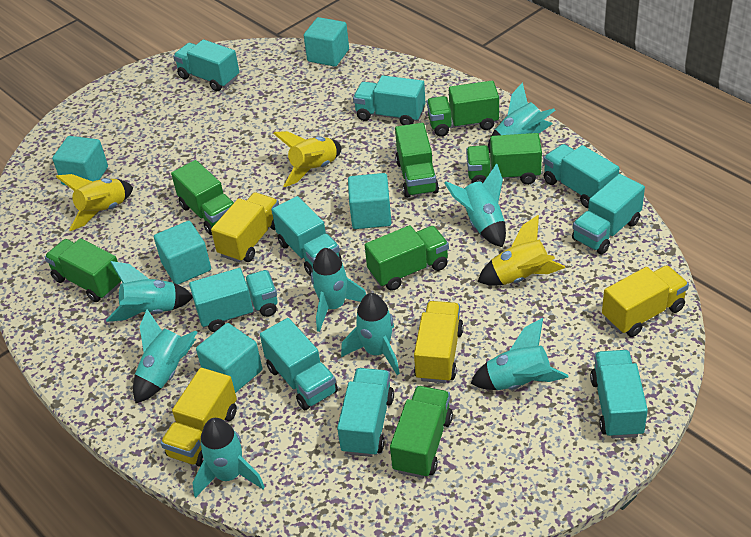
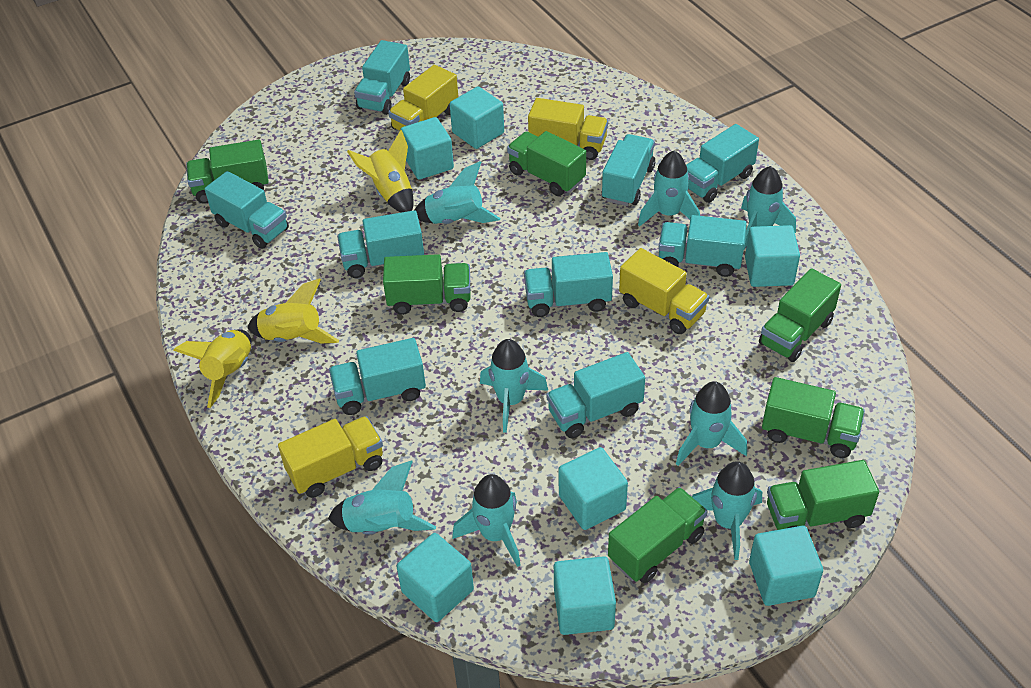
turquoise cube: [52,136,108,186] [154,221,211,285] [196,323,262,393] [304,17,349,67] [348,173,392,229] = 5 -> [396,533,474,622] [401,117,454,180] [450,86,504,149] [554,556,616,635] [558,447,628,530] [745,225,800,287] [749,526,823,606] = 7

